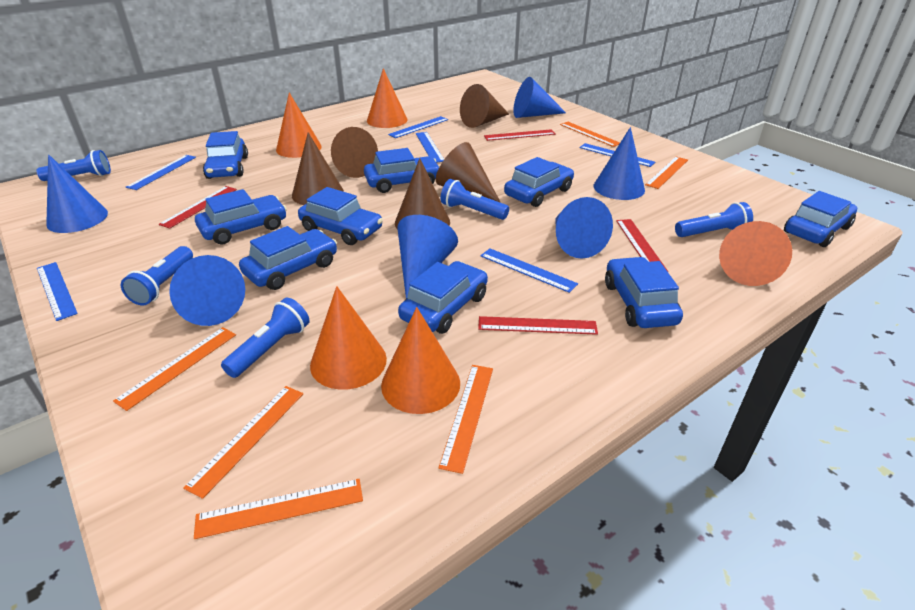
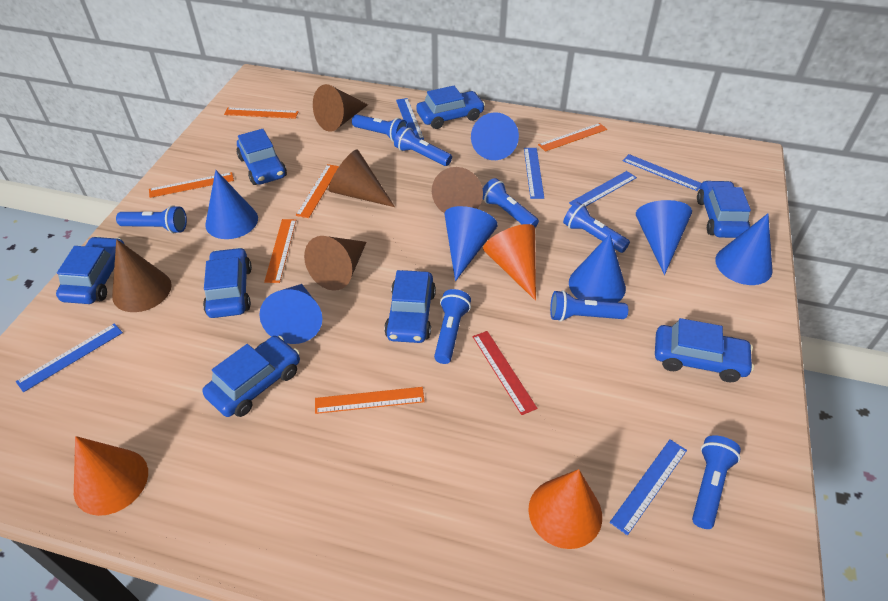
blue car: [195,189,287,245] [203,131,248,179] [239,226,337,290] [298,187,383,245] [364,148,440,193] [398,261,488,334] [504,157,574,207] [605,257,683,328] [784,191,857,247] = 9 -> [56,236,125,304] [202,336,300,417] [203,247,252,318] [237,129,287,185] [384,270,436,343] [416,86,485,129] [655,318,754,382] [697,180,751,238] = 8
blue cone: [46,154,108,233] [169,255,245,326] [397,215,458,298] [513,77,566,118] [556,197,613,259] [594,127,645,200] = 6 -> [205,170,258,239] [259,284,322,344] [444,206,498,281] [471,112,519,160] [569,234,626,302] [636,200,692,275] [715,214,773,285] = 7
blue flashlight: [36,150,111,181] [121,246,193,306] [221,297,309,378] [441,179,509,220] [675,202,753,237] = 5 -> [116,205,187,233] [352,114,408,142] [394,126,452,166] [434,289,471,364] [483,178,539,227] [550,290,628,322] [563,202,630,253] [692,435,741,529] = 8
orange cone: [276,93,322,158] [310,286,387,390] [367,68,407,128] [381,307,460,414] [719,221,792,286] = 5 -> [74,436,148,516] [483,224,536,301] [528,469,602,549] = 3
red ruler: [159,186,237,229] [478,316,598,335] [484,129,556,141] [616,219,668,272] = 4 -> [473,331,538,415] = 1

